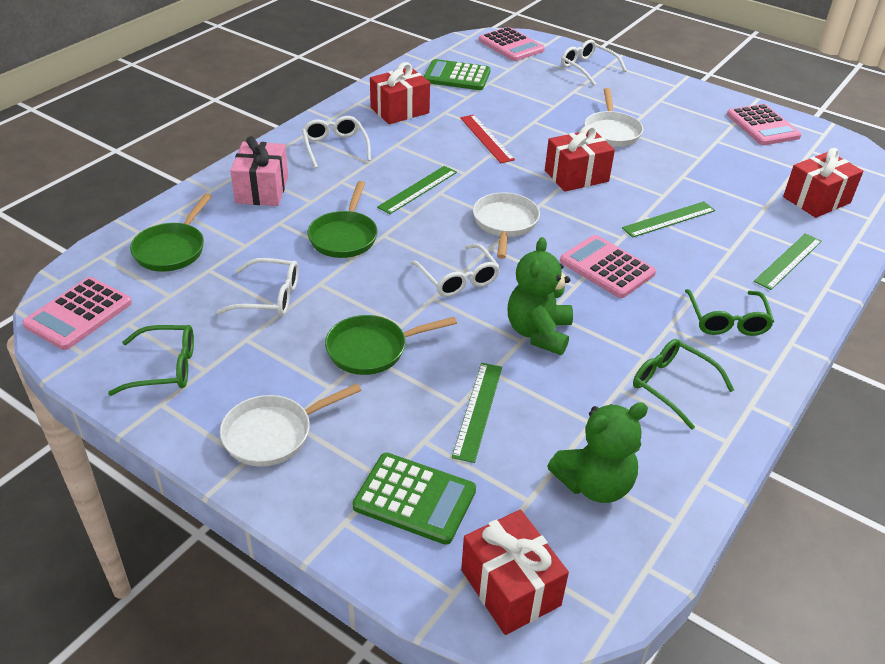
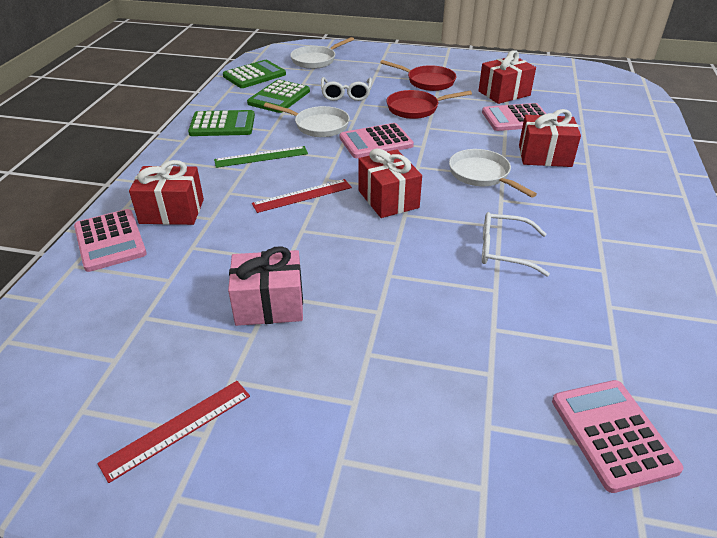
green calculator: [352,453,476,545] [424,59,491,90] = 2 -> [188,110,255,136] [223,60,286,88] [247,79,310,113] = 3
green glasses: [108,325,194,396] [633,339,734,430] [685,289,774,336] = 3 -> none = 0
green pan: [130,193,212,272] [308,181,378,258] [325,315,457,375] = 3 -> none = 0
green ruler: [377,166,457,214] [452,363,502,463] [622,201,715,238] [754,233,822,290] = 4 -> [214,146,308,168] = 1
green teddy bear: [507,237,573,355] [547,402,648,503] = 2 -> none = 0
red pan: none = 0 -> [380,60,456,91] [387,90,472,119] = 2
red ruler: [460,115,515,163] = 1 -> [97,381,250,483] [252,179,352,213] = 2
white glasses: [216,258,299,316] [302,116,371,168] [411,244,500,297] [561,40,627,85] = 4 -> [321,77,372,101] [482,212,550,276] = 2

